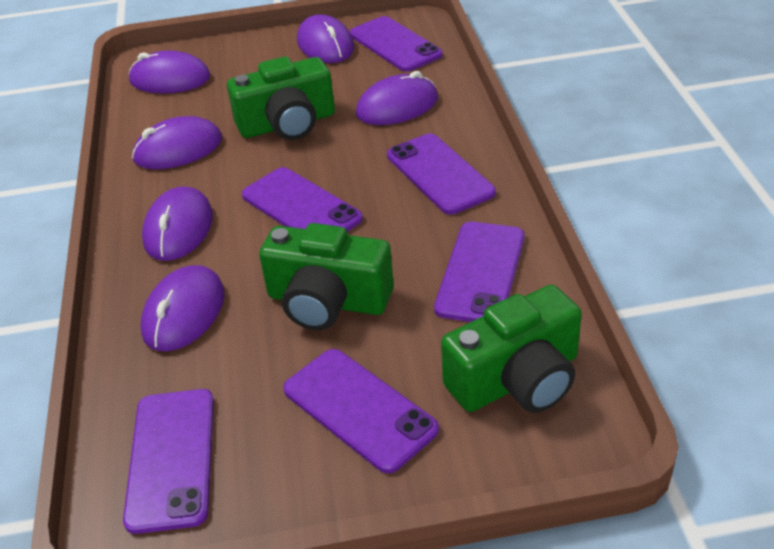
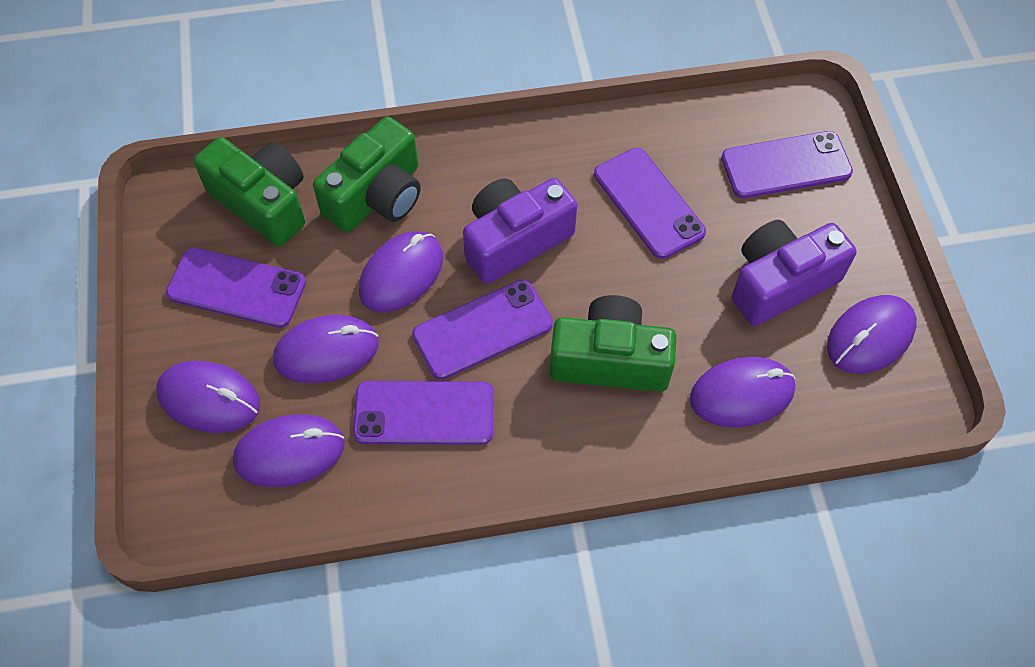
purple camera: none = 0 -> [463,178,577,284] [732,220,857,326] = 2
purple phone: [123,389,214,534] [242,167,363,232] [283,349,439,474] [350,16,443,71] [387,134,496,215] [434,222,524,322] = 6 -> [166,247,306,328] [353,381,494,445] [412,280,553,380] [594,148,706,259] [721,131,853,198] = 5

